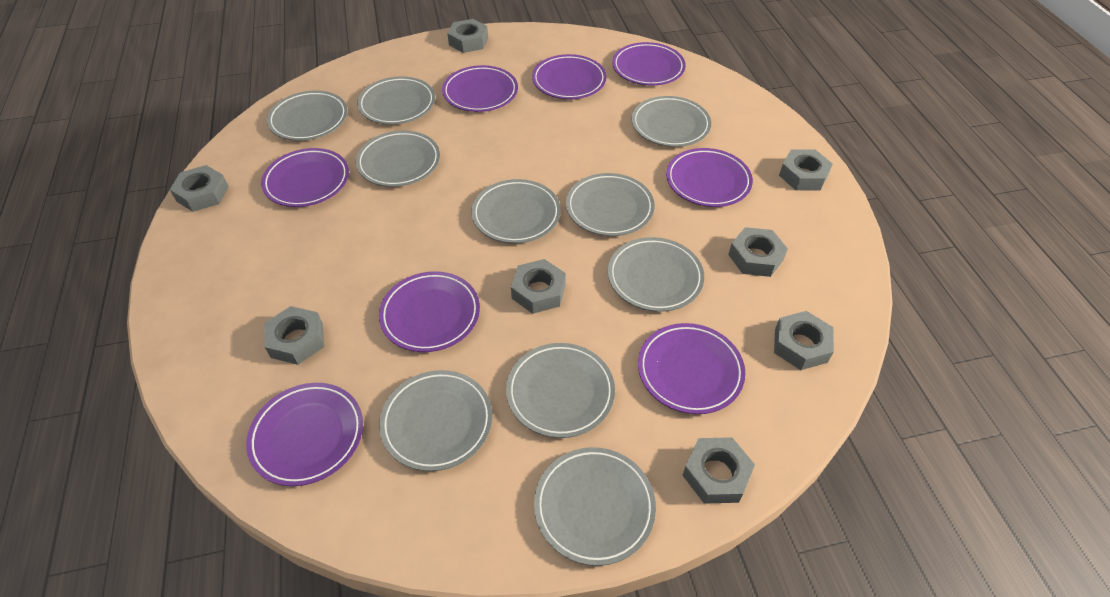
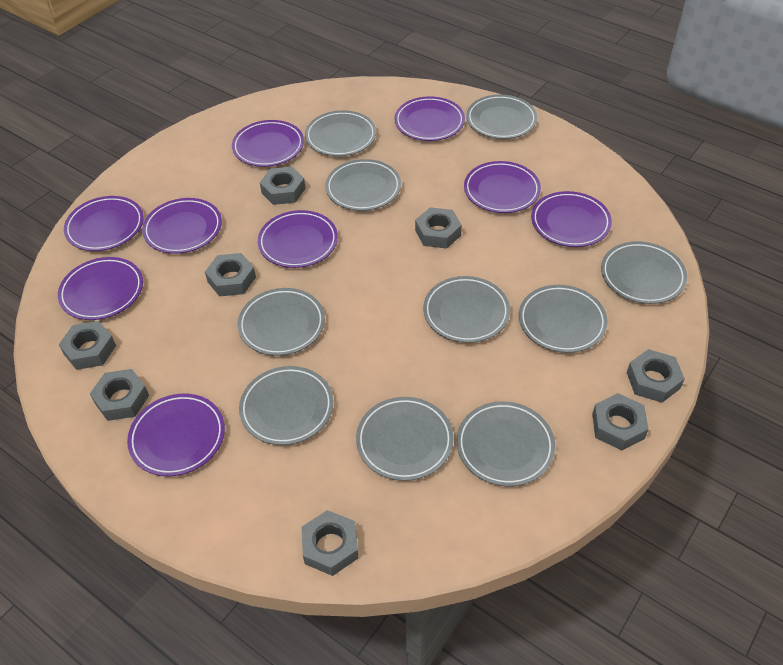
purple plate: [246,383,363,486] [261,148,349,207] [379,271,480,352] [442,65,518,112] [532,54,607,99] [612,42,686,86] [638,323,745,414] [666,148,753,207] = 8 -> [58,257,143,320] [64,196,144,251] [127,394,225,476] [142,198,222,254] [232,120,304,167] [258,210,338,268] [394,96,465,141] [464,161,541,213] [531,191,612,247] = 9

